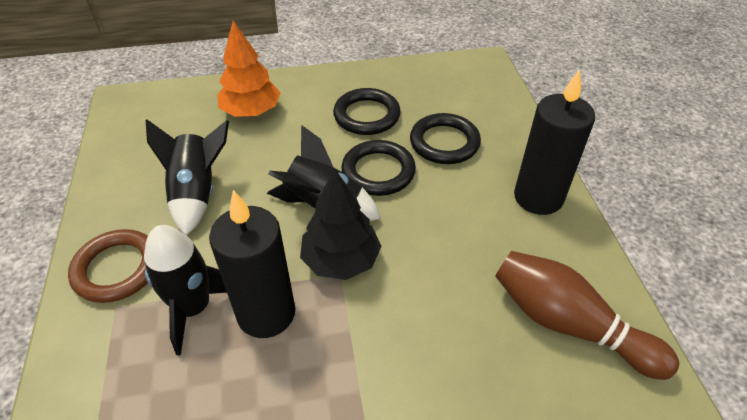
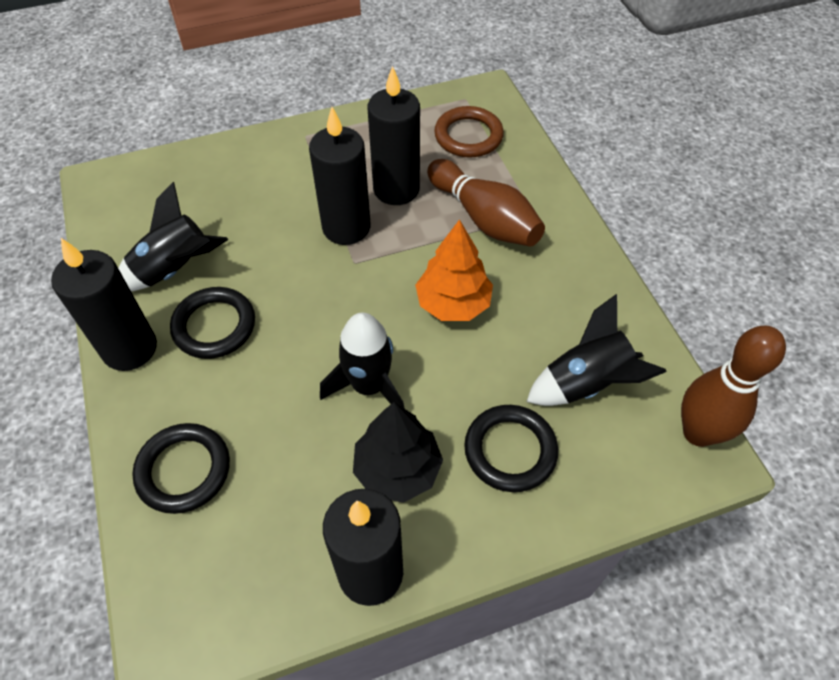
black candle: [209,190,295,338] [514,69,595,215] = 2 -> [51,238,157,371] [309,107,370,245] [323,489,403,606] [368,66,420,205] = 4
brown bowling pin: [495,251,679,380] = 1 -> [427,159,545,247] [681,326,786,447] = 2

